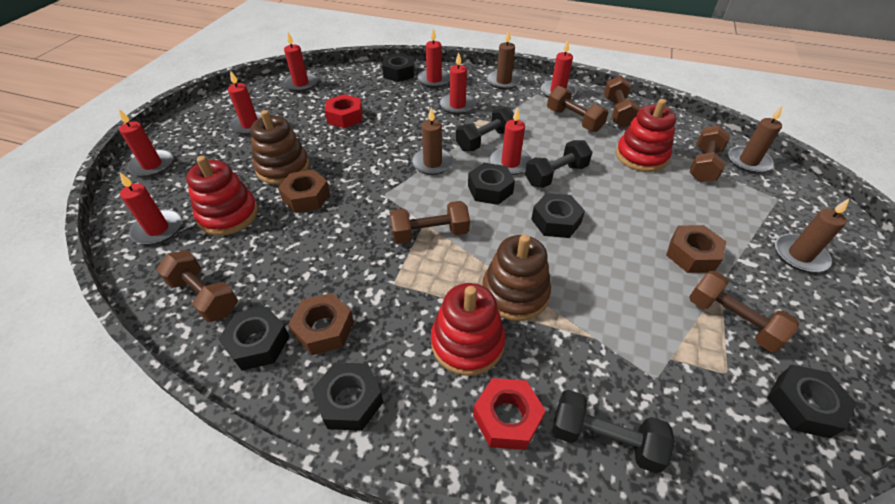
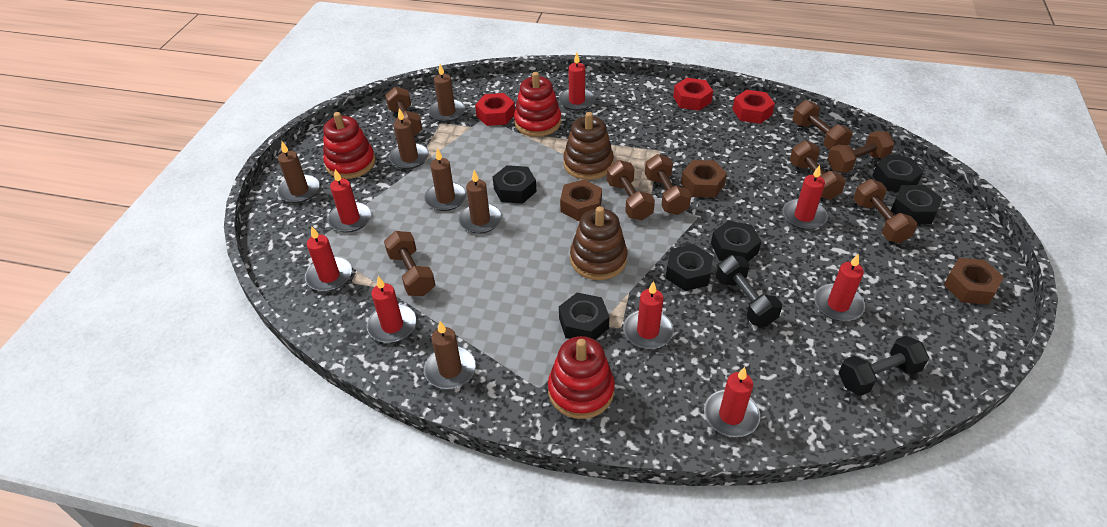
black dumbbell: [456,107,514,151] [525,140,592,188] [552,390,675,473] = 3 -> [716,255,782,326] [839,336,929,396] = 2
brown candle: [412,108,454,175] [487,30,521,90] [728,105,783,173] [775,199,849,272] = 4 -> [277,142,320,203] [389,108,429,169] [424,148,467,211] [424,321,476,389] [428,64,466,122] [459,170,502,234] = 6
brown dumbbell: [156,250,238,322] [390,201,470,244] [547,86,608,132] [604,76,641,128] [689,125,730,182] [689,271,799,352] = 6 -> [384,231,435,296] [385,87,422,136] [607,160,655,220] [645,154,691,215] [790,140,846,200] [792,100,853,150] [827,131,895,173] [854,179,917,243] = 8
red nut: [325,94,363,128] [473,378,546,450] = 2 -> [475,93,515,126] [673,78,713,111] [732,90,775,124] = 3

